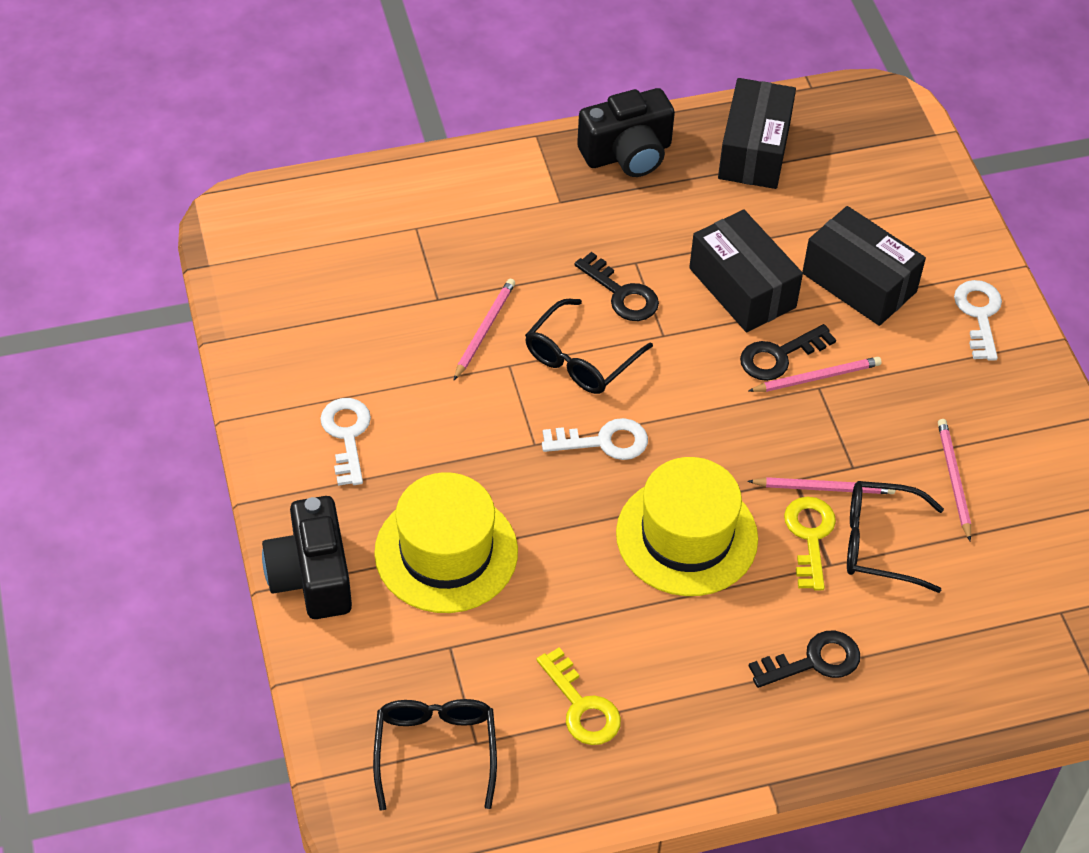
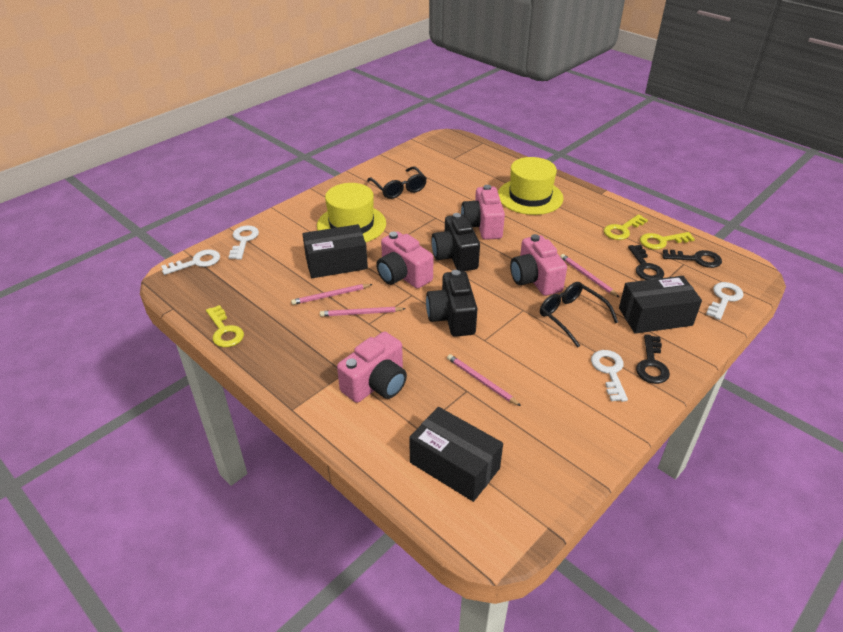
black glasses: [373,699,497,811] [525,299,653,394] [847,481,944,593] = 3 -> [367,166,427,199] [540,282,618,347] = 2
pink camera: none = 0 -> [337,332,407,403] [376,231,433,289] [461,185,505,240] [510,234,567,296] = 4
white key: [320,398,371,486] [542,418,648,460] [954,280,1002,361] = 3 -> [161,249,220,275] [229,225,259,259] [591,350,628,402] [706,282,743,320] = 4
yellow key: [537,647,621,745] [784,496,836,590] = 2 -> [206,305,244,347] [604,214,648,240] [640,232,695,250] = 3

